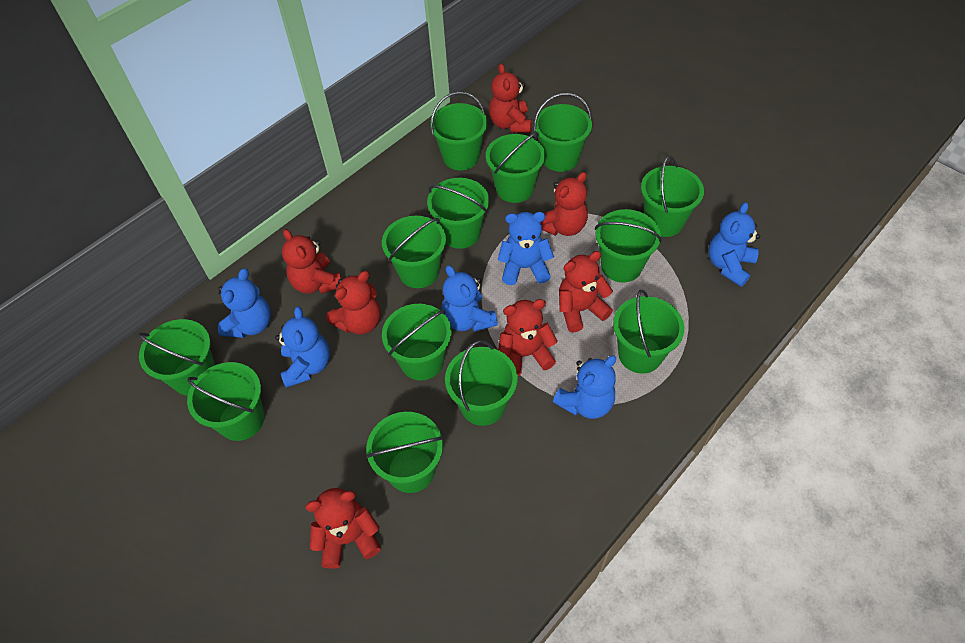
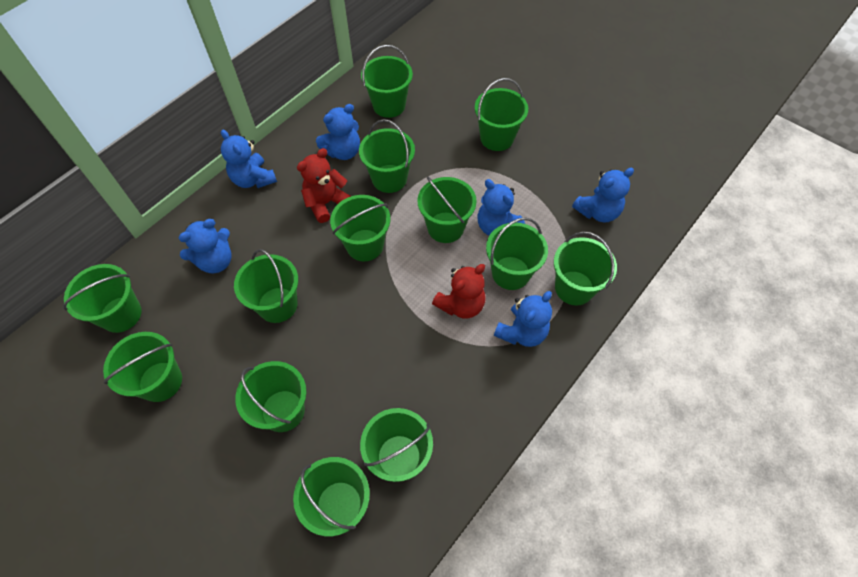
red teddy bear: [282,229,341,294] [305,488,381,569] [326,271,381,335] [489,63,532,133] [498,299,558,376] [541,172,588,236] [559,251,613,332] = 7 -> [297,148,351,223] [432,264,486,319] = 2

